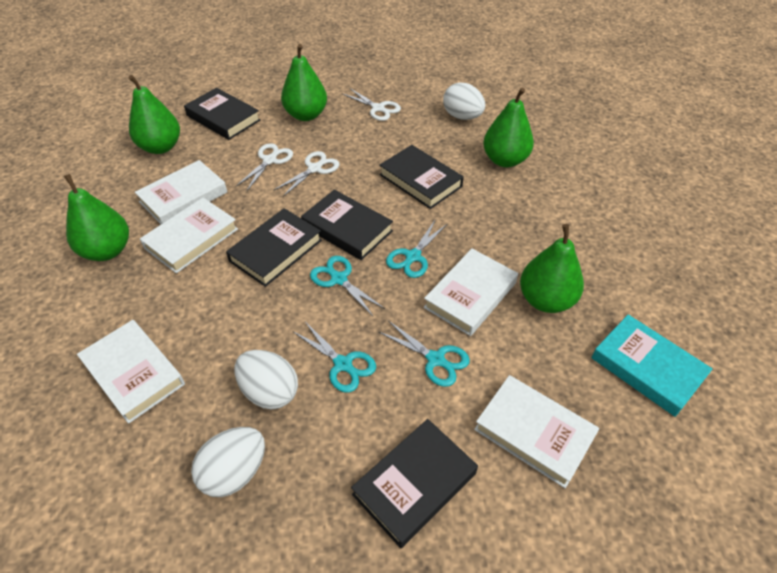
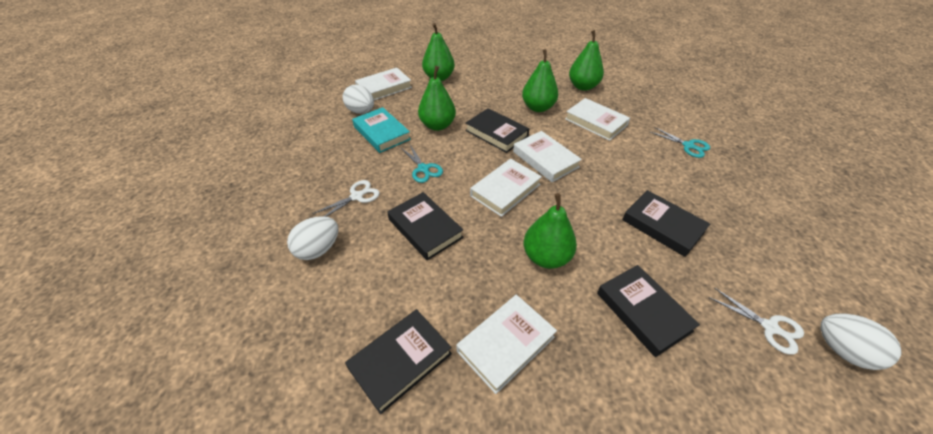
turquoise scissors: [294,322,376,393] [310,256,385,316] [379,321,470,387] [386,220,447,278] = 4 -> [401,145,443,183] [650,127,710,158] = 2
white scissors: [236,143,293,191] [274,151,339,197] [343,88,401,121] = 3 -> [312,180,380,217] [709,288,804,355] = 2

